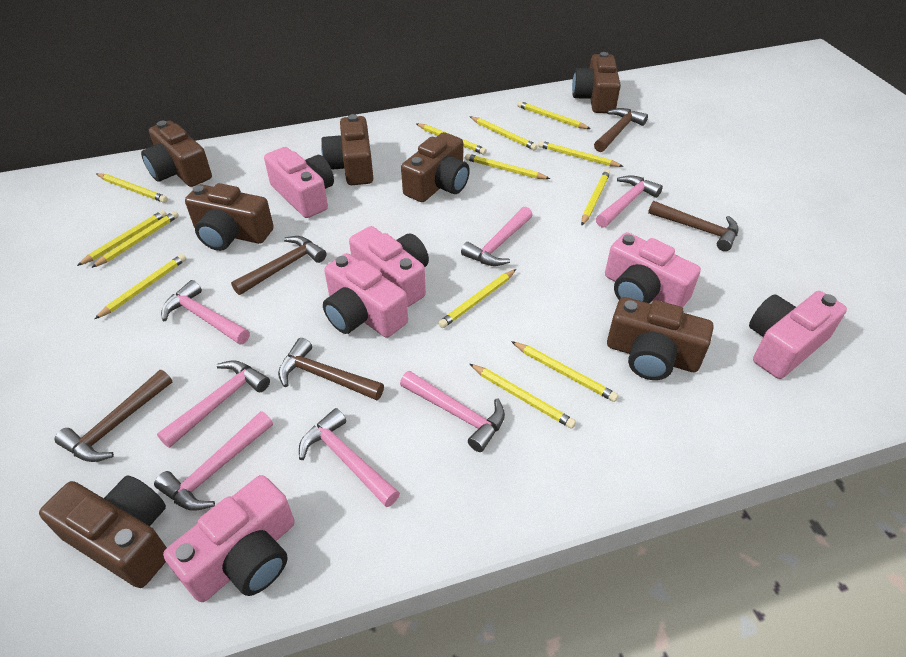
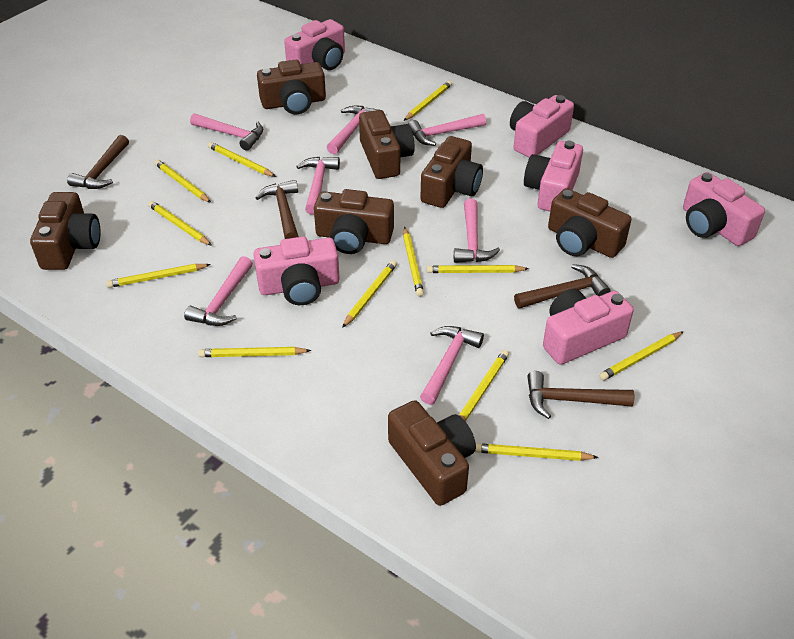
brown hammer: [55,370,172,462] [231,236,326,295] [278,338,384,400] [594,108,648,152] [648,201,739,251] = 5 -> [67,135,129,189] [255,180,299,239] [514,264,610,309] [527,371,634,419] = 4
yellow pencil: [77,210,167,266] [91,211,179,268] [94,254,186,319] [97,173,168,203] [416,123,487,155] [438,269,516,328] [465,153,550,179] [470,117,538,150] [470,364,576,429] [511,341,618,402] [517,101,591,129] [538,141,624,167] [581,169,610,226] = 13 -> [106,264,211,288] [148,201,212,246] [155,160,211,203] [198,347,311,357] [208,142,276,177] [342,260,397,328] [403,227,424,297] [404,81,452,121] [427,265,529,273] [459,350,509,421] [475,443,599,461] [599,331,684,381] = 12

